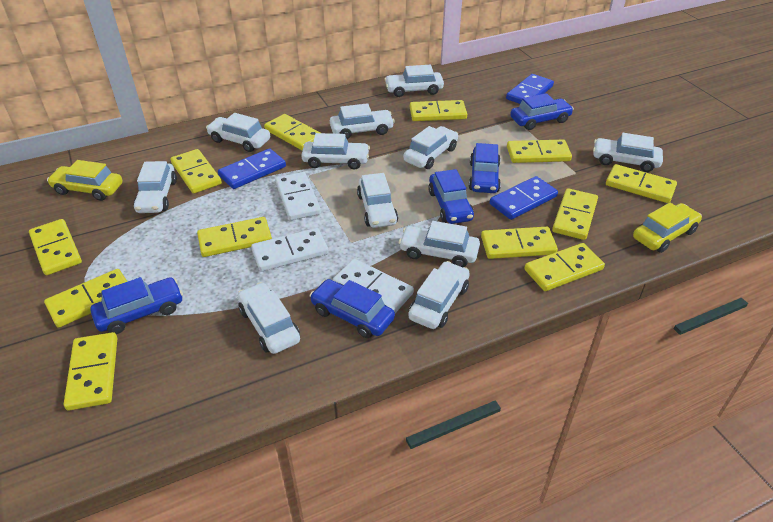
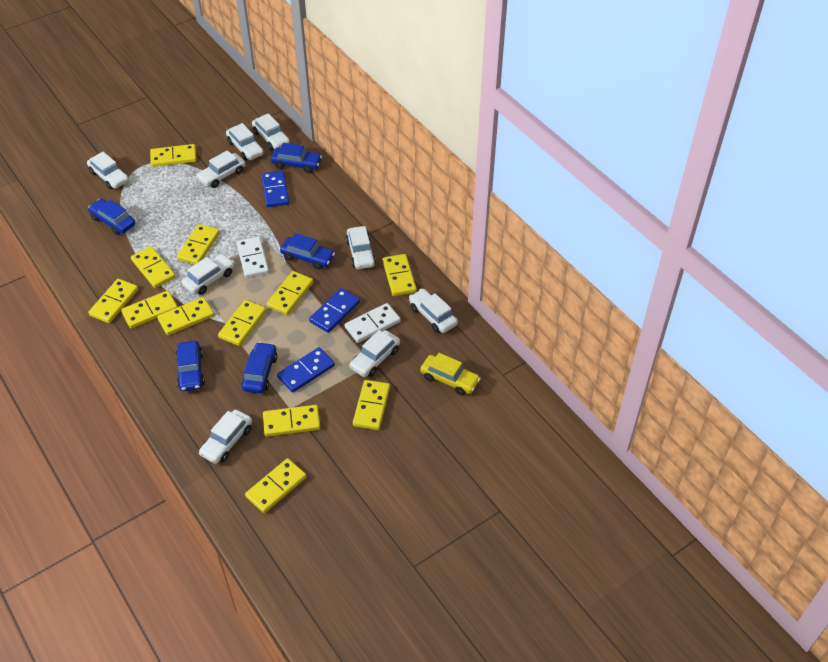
white car: [134,161,177,213] [206,113,270,152] [238,282,300,354] [301,133,370,170] [330,103,395,139] [357,173,398,228] [384,65,444,97] [399,221,480,267] [403,126,458,169] [408,261,470,329] [593,133,663,172] = 11 -> [87,152,129,190] [182,254,234,295] [196,150,246,188] [199,410,252,464] [226,123,264,161] [252,113,290,150] [346,226,376,269] [349,330,400,377] [409,289,458,333] = 9
white domino: [251,228,329,272] [275,172,321,220] [333,259,414,313] = 3 -> [236,236,269,278] [345,303,401,343] = 2
yellow car: [47,160,123,201] [633,203,702,253] = 2 -> [420,353,481,395] = 1

